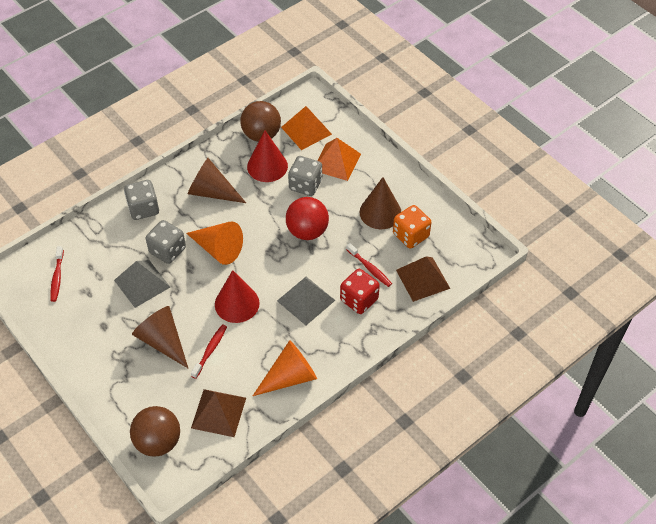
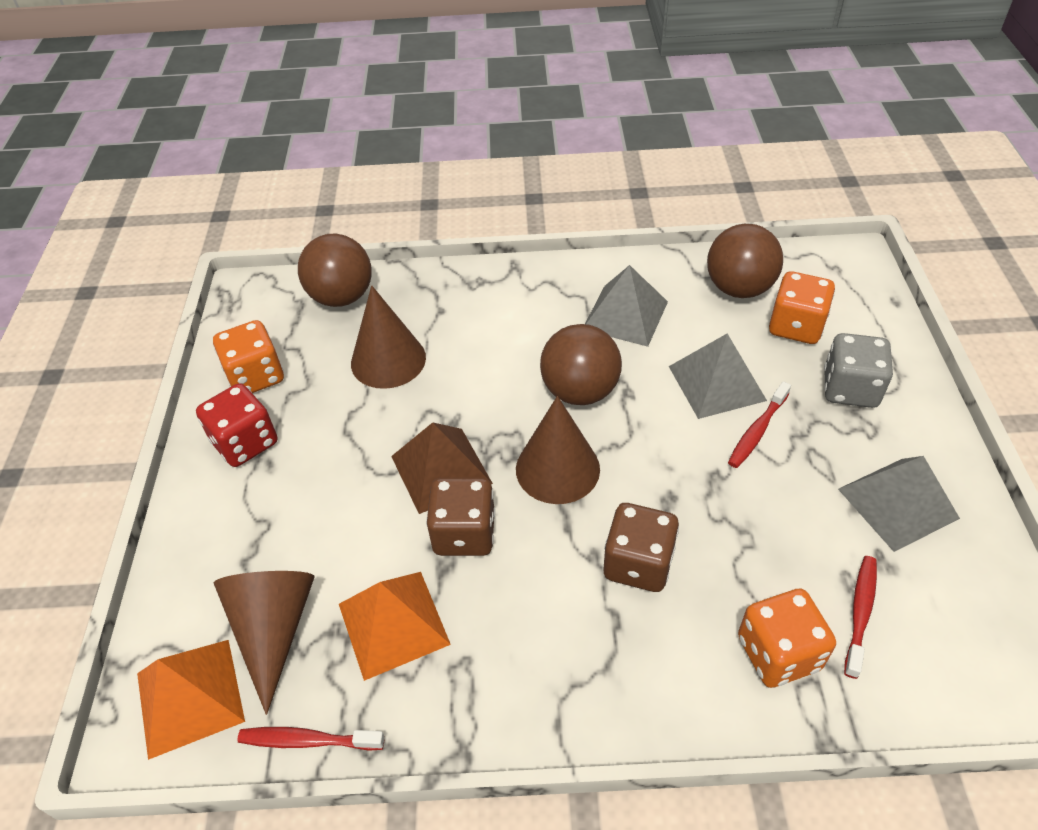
brown ball: [130,406,180,457] [240,101,281,142] = 2 -> [298,233,372,307] [540,324,622,405] [707,224,783,298] = 3
brown dice: none = 0 -> [426,478,495,556] [604,503,679,592] = 2
brown pyramid: [191,389,246,437] [396,256,450,302] = 2 -> [391,422,493,514] = 1
grey dice: [124,180,159,220] [146,220,186,264] [288,156,322,196] = 3 -> [824,333,893,408] = 1
grey pyramid: [114,260,170,308] [277,277,335,325] = 2 -> [585,265,668,347] [669,334,767,419] [838,456,960,552] = 3
orange cone: [186,221,243,265] [253,340,317,396] = 2 -> none = 0
orange dice: [393,205,431,249] = 1 -> [213,320,284,393] [738,589,836,688] [769,271,835,344] = 3
red ball: [286,197,329,240] = 1 -> none = 0
red cone: [215,270,260,323] [247,130,288,182] = 2 -> none = 0

